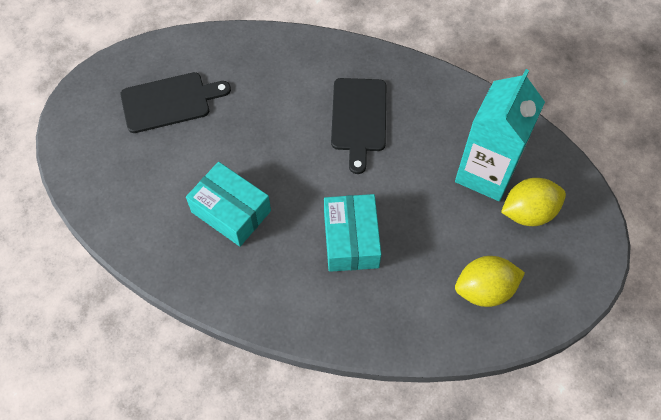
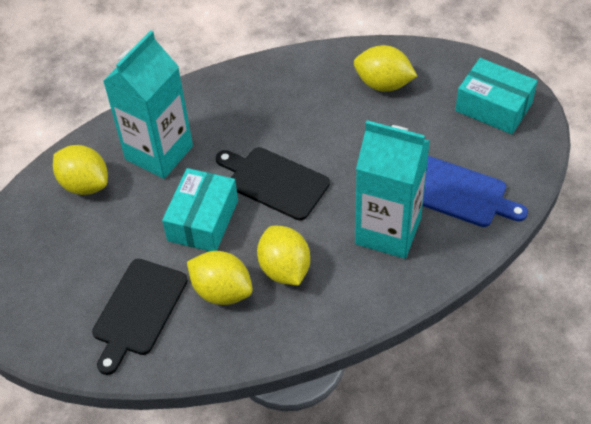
blue cutting board: none = 0 -> [423,156,528,227] = 1
turquoise carton: [455,69,545,201] = 1 -> [103,30,193,179] [355,120,430,259] = 2
yellow lemon: [455,256,525,307] [501,178,566,226] = 2 -> [53,145,108,195] [187,251,253,305] [257,226,310,286] [354,45,417,92] = 4

